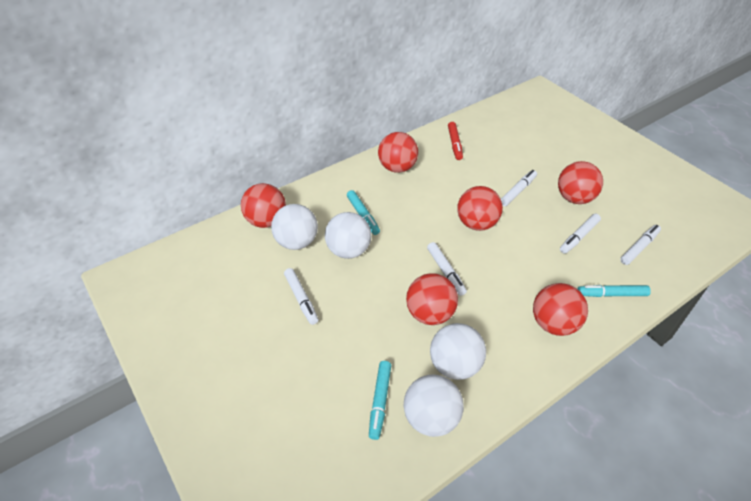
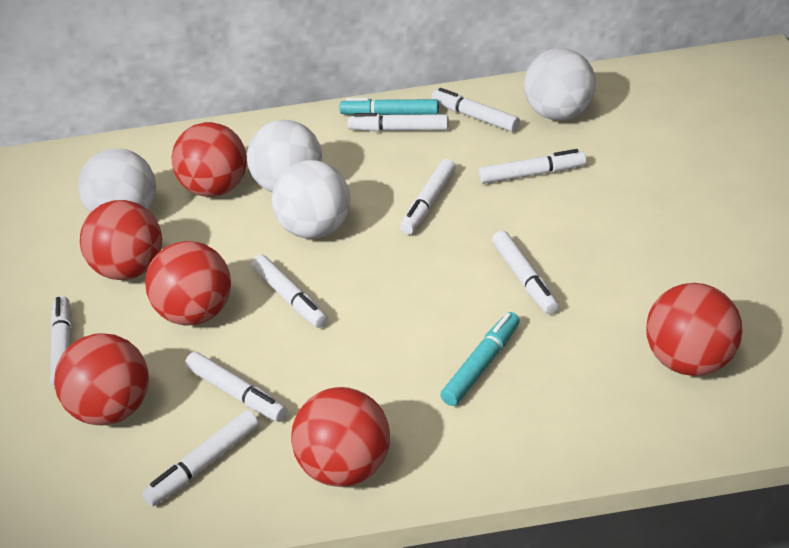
red marker: [448,122,463,160] = 1 -> none = 0
turquoise marker: [347,190,380,235] [369,361,391,440] [577,285,651,297] = 3 -> [340,98,439,115] [440,312,520,406] = 2
white marker: [284,268,318,325] [427,242,467,296] [501,170,537,206] [560,214,601,254] [620,225,661,265] = 5 -> [50,296,72,389] [142,410,259,507] [185,352,287,422] [251,255,328,328] [347,113,449,132] [400,159,456,234] [431,88,520,132] [479,149,586,184] [492,231,559,314] = 9

